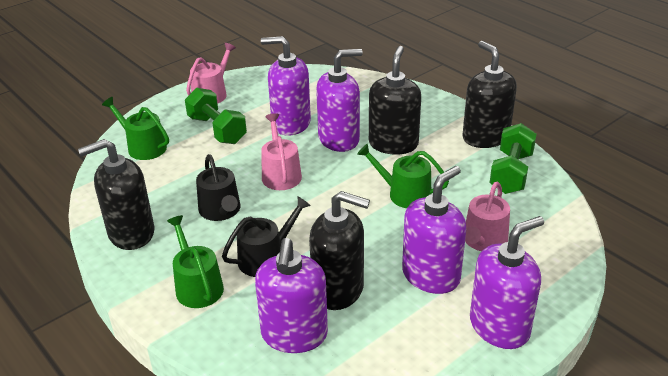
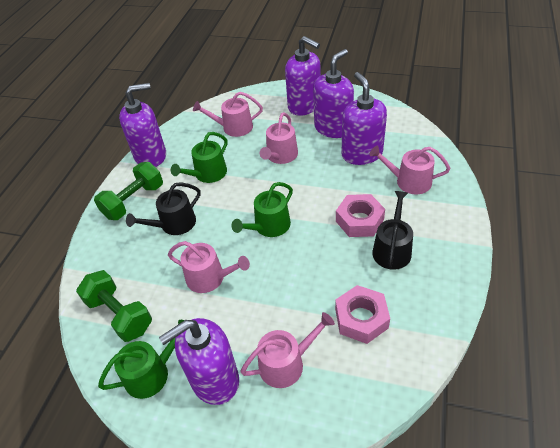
black soap dispenser: [78,139,155,250] [309,191,370,310] [369,46,421,155] [462,41,517,148] = 4 -> none = 0
pink nut: none = 0 -> [335,285,390,344] [336,194,385,237] = 2
pink watering can: [186,43,236,103] [261,113,302,190] [465,182,510,251] = 3 -> [168,241,250,293] [193,92,263,137] [240,312,335,388] [260,112,298,164] [369,146,450,194] = 5

